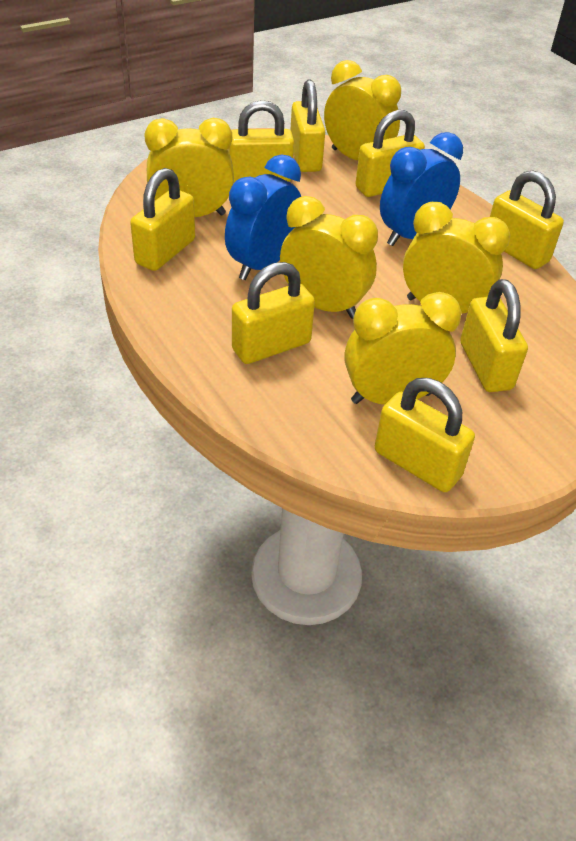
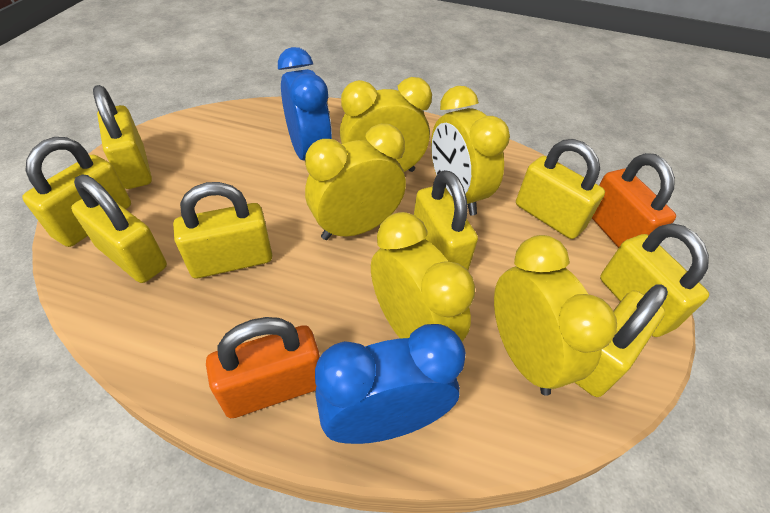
orange padlock: none = 0 -> [206,317,320,418] [592,153,676,248] = 2

